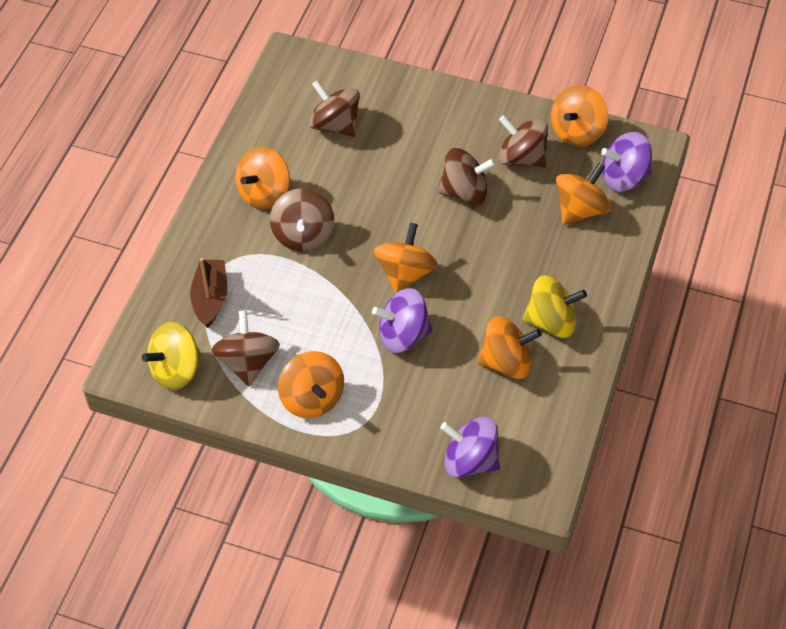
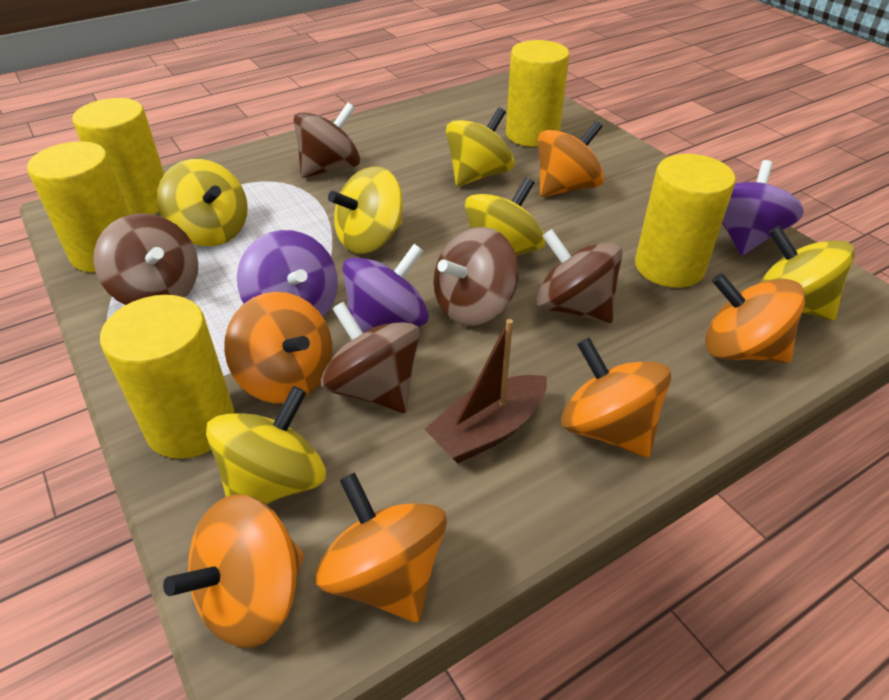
yellow cylinder: none = 0 -> [27,141,130,272] [72,98,164,215] [100,295,235,459] [506,40,570,147] [635,154,736,288] = 5
yellow spinning top: [142,322,202,390] [522,276,587,338] = 2 -> [157,159,248,246] [206,386,326,504] [328,166,403,254] [446,107,515,186] [465,177,545,256] [760,226,855,321] = 6

